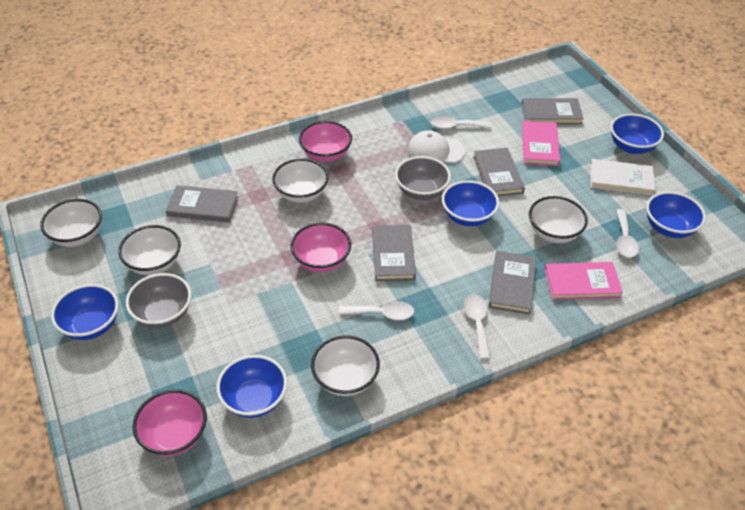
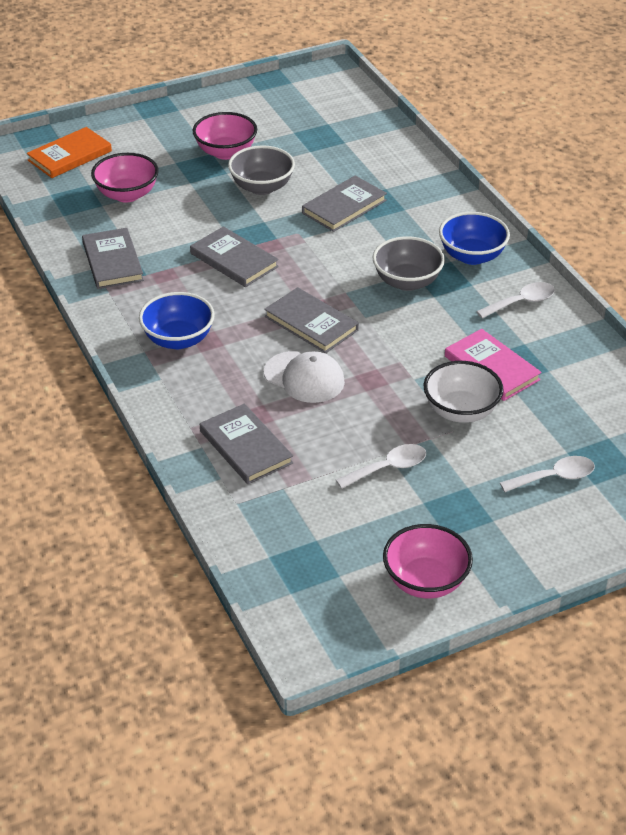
blue bowl: [51,284,119,340] [216,355,287,418] [442,180,499,226] [610,114,664,154] [646,191,706,238] = 5 -> [139,292,215,349] [439,212,510,265] = 2
orange book: none = 0 -> [27,127,112,178] = 1
pink book: [522,120,560,166] [544,262,623,300] = 2 -> [445,329,542,401] = 1
white book: [590,159,655,195] = 1 -> none = 0
white bowl: [40,199,102,247] [118,225,181,275] [272,158,329,203] [311,335,380,396] [529,196,588,243] = 5 -> [423,361,504,423] = 1
white spoon: [339,301,414,320] [431,116,491,129] [464,294,491,359] [616,209,639,258] = 4 -> [336,444,426,489] [476,282,555,319] [500,456,595,492] = 3

